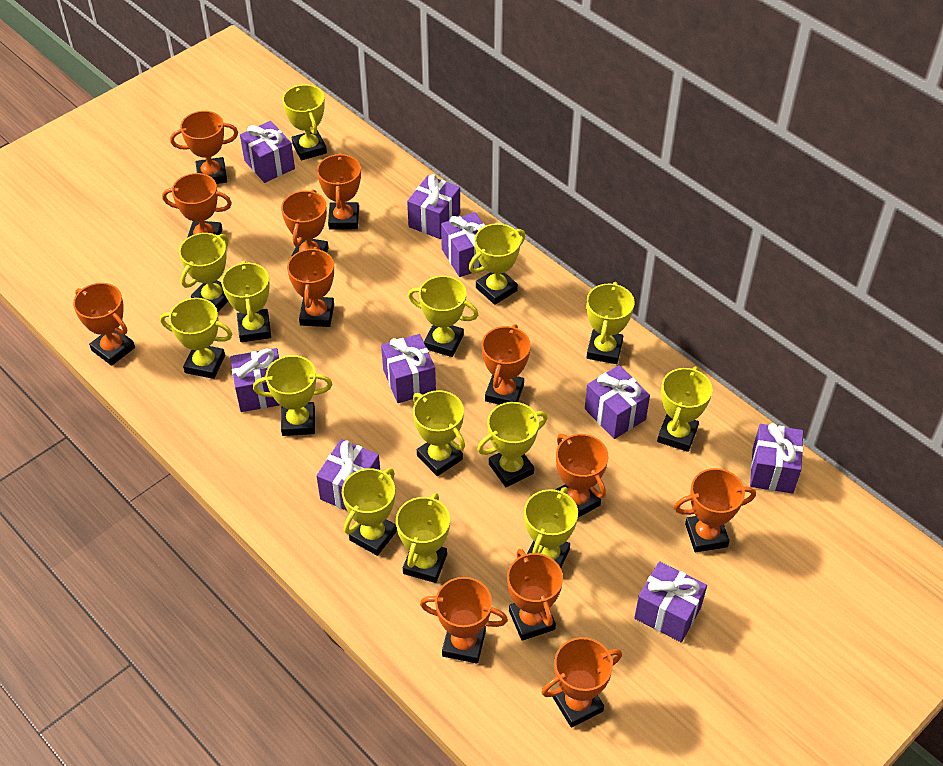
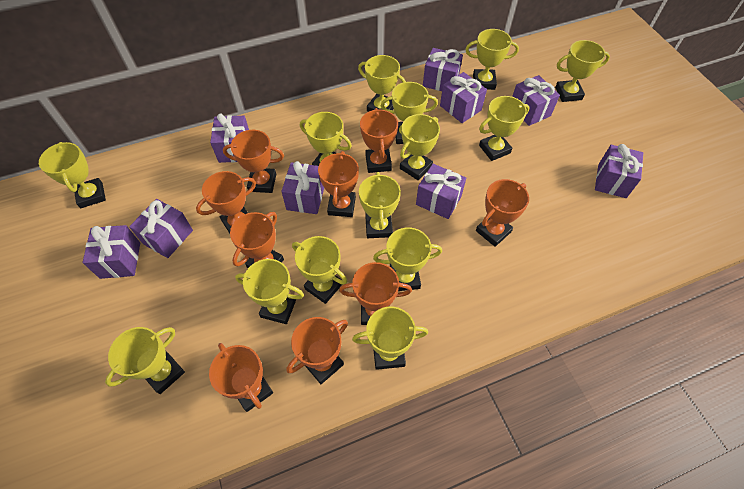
orange trophy: [73,283,135,366] [162,173,232,238] [170,111,238,184] [281,189,329,257] [287,247,334,327] [317,153,361,230] [420,577,508,664] [481,324,531,405] [507,549,563,641] [541,637,622,728] [555,434,609,517] [674,468,756,552] = 12 -> [196,171,256,233] [209,343,273,412] [223,130,284,193] [230,212,284,268] [287,317,348,384] [318,151,359,217] [339,262,412,325] [360,108,398,173] [476,179,529,247] = 9

